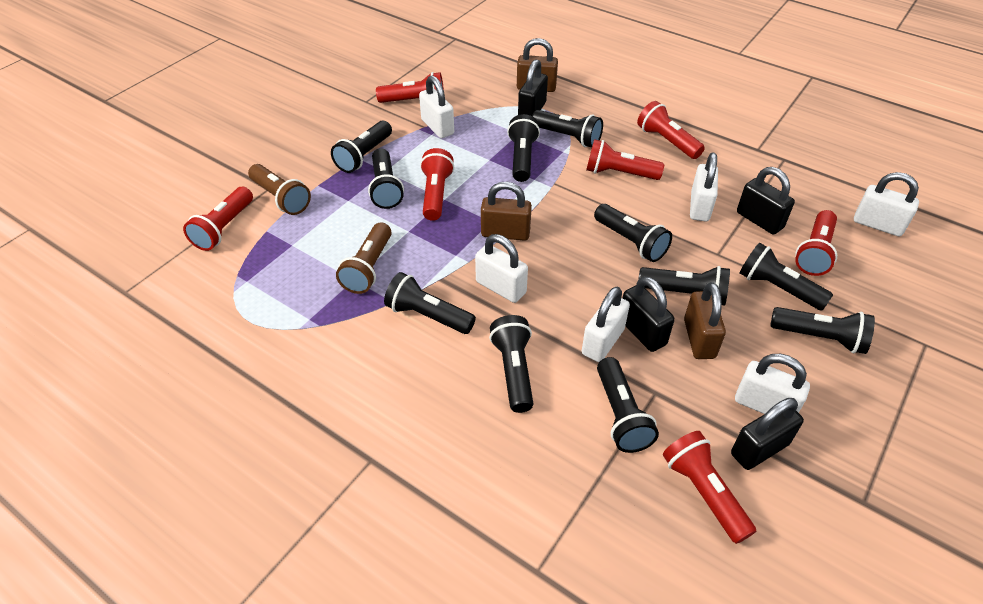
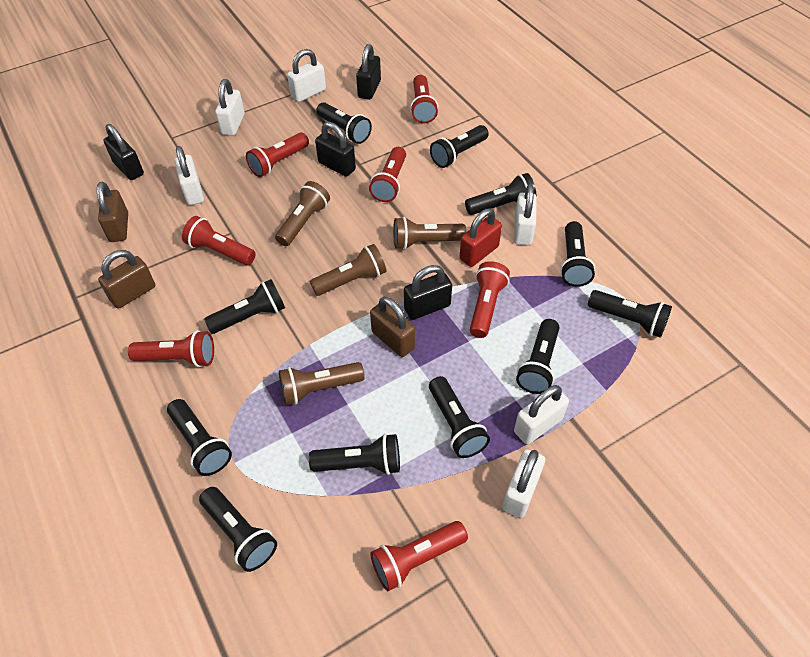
brown flashlight: [248,164,311,215] [336,222,392,294] = 2 -> [275,181,330,246] [279,362,365,405] [310,244,386,296] [393,217,466,250] = 4
red padlock: none = 0 -> [459,208,502,267] = 1

